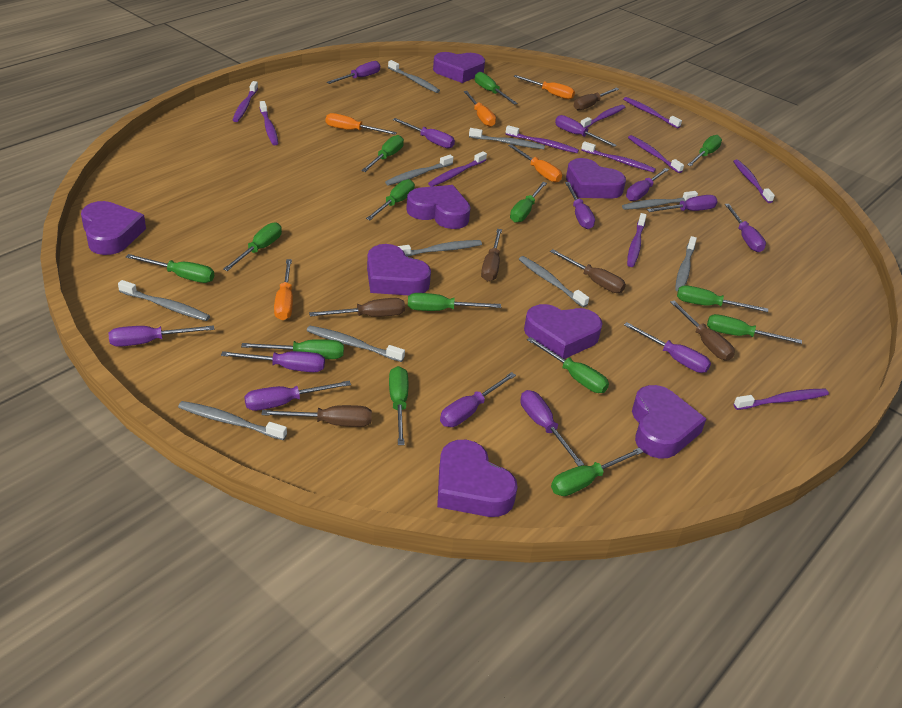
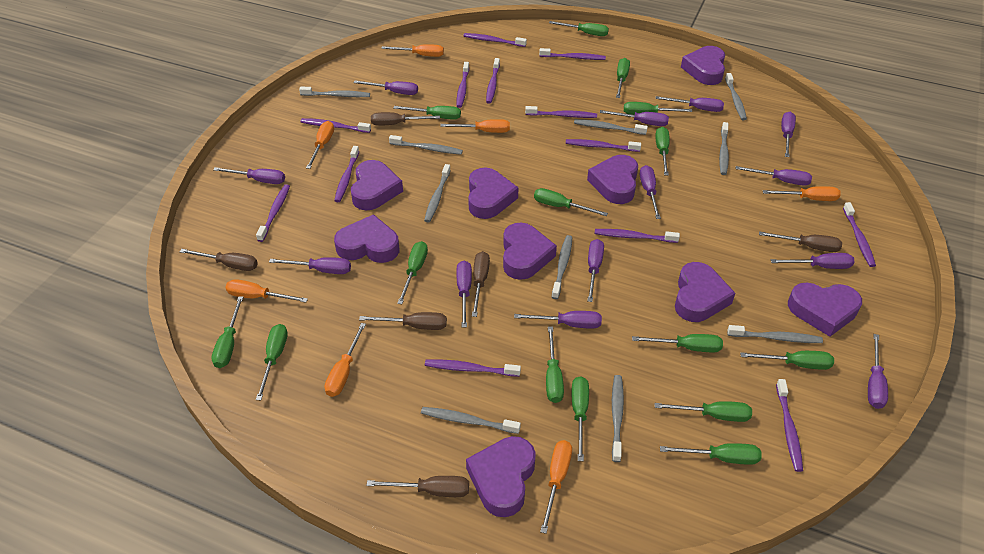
green screwdriver: [126,254,214,283] [223,222,282,271] [241,339,344,359] [361,135,404,172] [366,179,415,220] [389,366,408,445] [408,293,501,311] [475,72,517,104] [510,182,547,223] [527,337,609,393] [551,448,643,496] [677,285,768,312] [687,135,722,166] [707,314,802,344] = 14 -> [211,296,243,368] [256,324,288,400] [393,106,461,120] [397,241,428,304] [534,188,608,216] [546,327,564,403] [549,21,609,36] [572,376,589,461] [616,58,630,98] [624,102,692,115] [632,334,723,352] [655,127,670,176] [655,401,752,422] [660,443,762,465] [740,351,834,370] = 15
orange screwdriver: [274,259,293,320] [326,113,397,135] [464,91,496,127] [508,144,562,183] [514,75,575,99] = 5 -> [225,279,308,303] [306,121,334,169] [325,323,366,397] [381,44,444,57] [440,119,510,133] [540,440,572,534] [763,186,841,201] = 7
purple heart: [81,201,146,255] [367,244,431,295] [406,185,471,229] [433,52,485,83] [437,440,518,517] [524,304,603,359] [566,158,626,199] [632,385,706,459] = 8 -> [334,214,399,263] [351,160,403,210] [466,436,536,517] [468,168,519,219] [503,223,557,280] [587,155,638,204] [675,262,735,322] [681,46,725,85] [788,282,862,337] = 9
purple toothbrush: [233,81,258,122] [260,101,278,145] [428,151,487,187] [505,125,579,153] [580,105,625,128] [581,141,656,172] [623,97,682,129] [627,213,647,267] [628,135,684,173] [733,160,775,203] [734,389,829,410] = 11 -> [256,184,290,242] [300,118,371,133] [334,146,359,202] [425,359,521,377] [456,62,469,108] [463,33,527,47] [486,58,500,104] [525,106,597,118] [539,48,606,60] [566,139,641,152] [595,229,680,243] [776,379,803,472] [843,202,876,267] = 13

